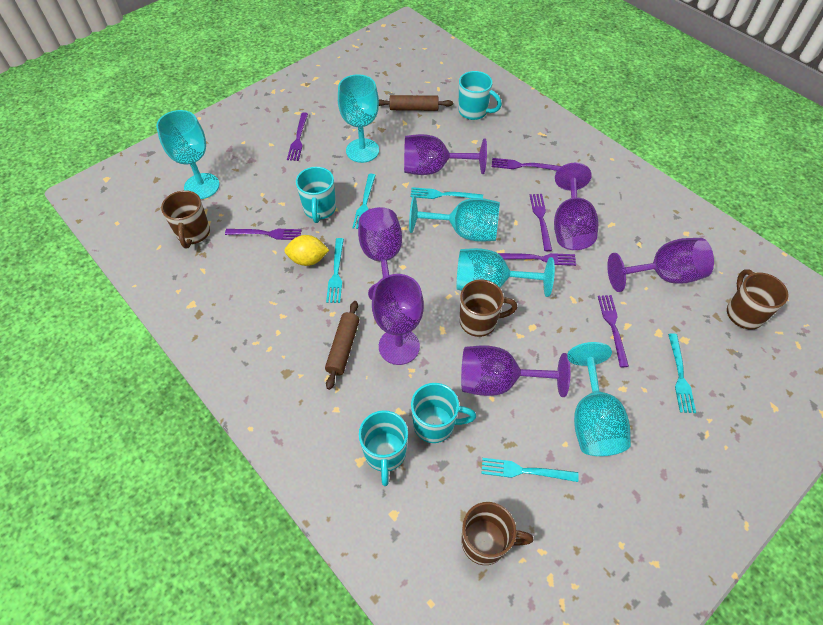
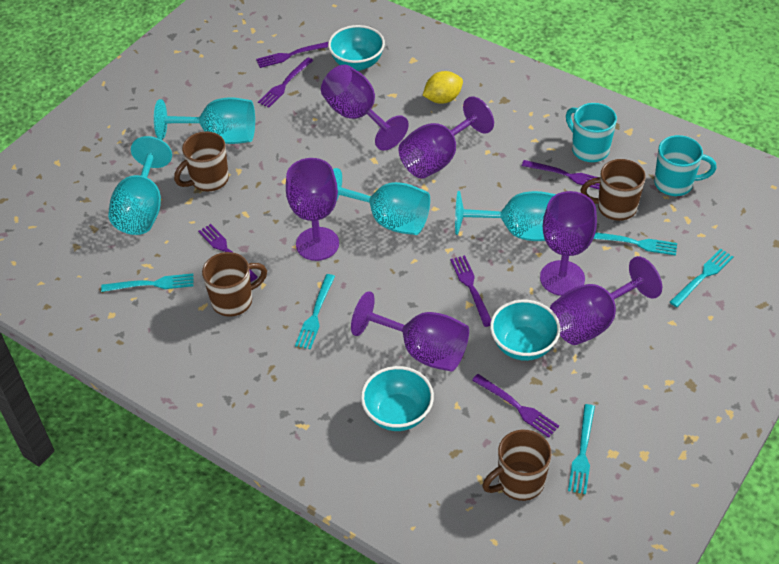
brown rolling pin: [325,301,359,390] [379,95,453,111] = 2 -> none = 0
turquoise bowl: none = 0 -> [328,25,385,71] [361,366,434,431] [490,299,561,361] = 3
turquoise goblet: [156,110,220,199] [338,74,379,163] [409,195,500,242] [457,248,555,297] [567,342,631,456] = 5 -> [108,136,172,235] [154,97,255,144] [333,168,430,235] [455,191,556,241] = 4
turquoise mug: [296,167,336,223] [359,410,408,486] [411,383,476,443] [458,71,502,120] = 4 -> [566,103,617,162] [654,135,717,196] = 2

